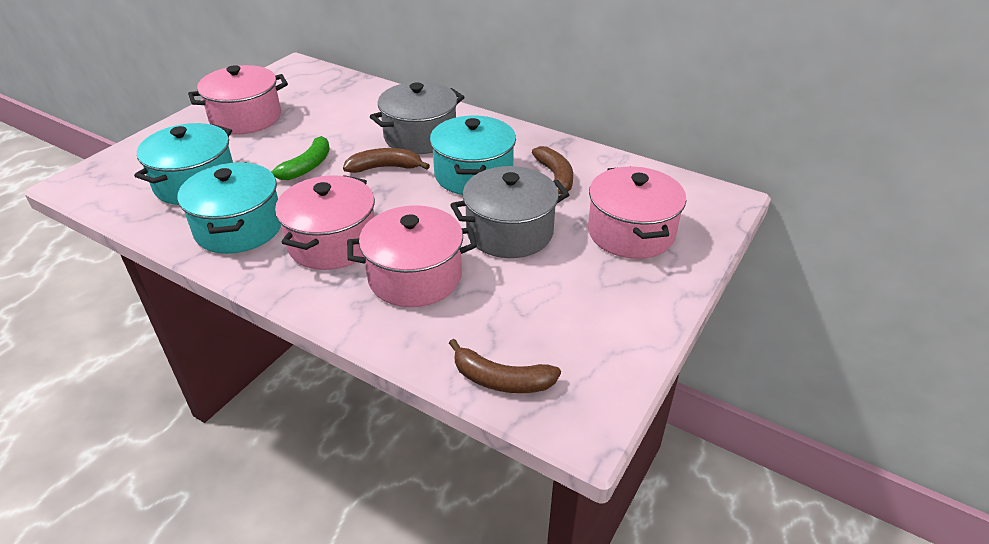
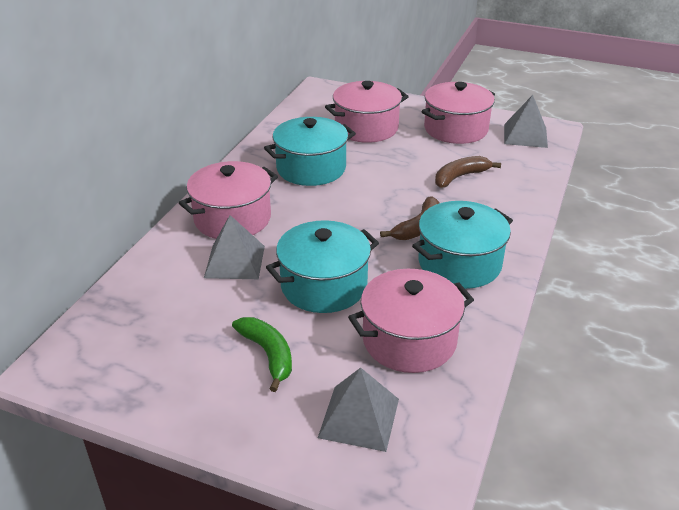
brown banana: [343,148,430,173] [449,339,561,393] [532,146,573,195] = 3 -> [380,196,440,240] [435,156,501,188] = 2
grey pot: [370,82,465,154] [450,166,570,258] = 2 -> none = 0
grey pyramid: none = 0 -> [204,215,265,279] [318,368,399,452] [504,95,548,148] = 3

